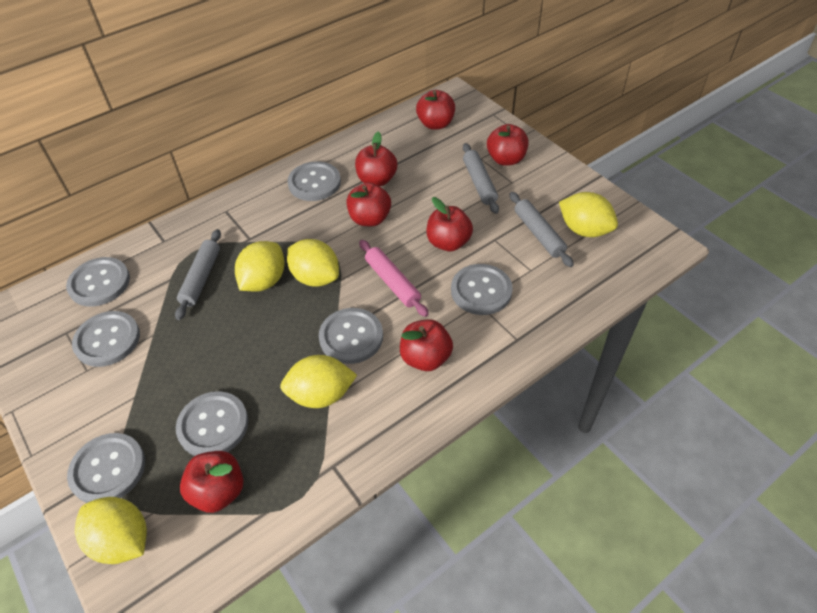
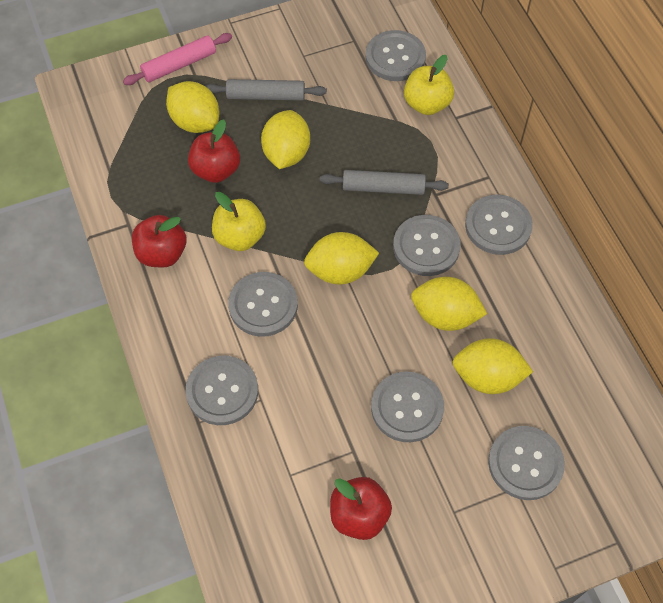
grey rolling pin: [175,229,221,320] [463,143,499,214] [510,192,574,267] = 3 -> [206,79,327,101] [320,170,449,195] = 2
red apple: [180,451,244,513] [346,183,391,226] [355,132,397,186] [400,319,453,371] [416,90,455,130] [426,197,473,251] [487,124,529,166] = 7 -> [132,215,186,268] [188,120,240,183] [330,477,392,540] = 3
yellow apple: none = 0 -> [212,192,266,251] [404,55,454,115] = 2

